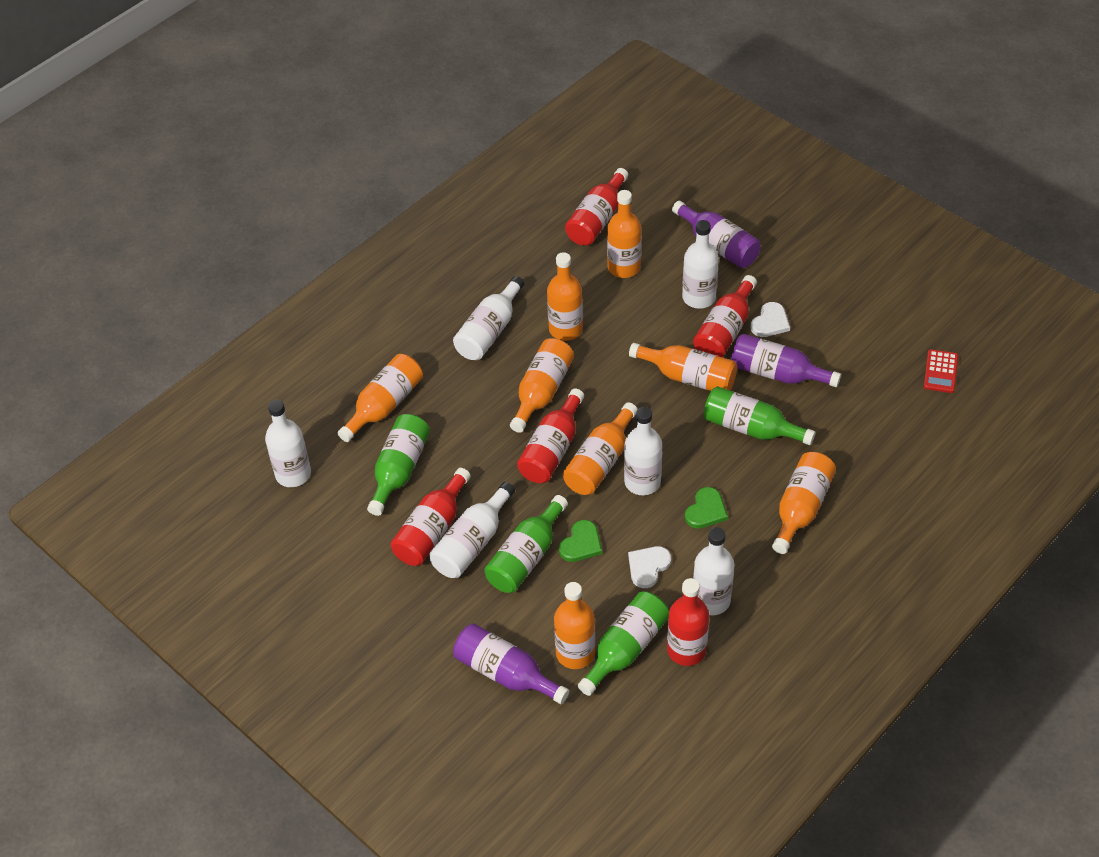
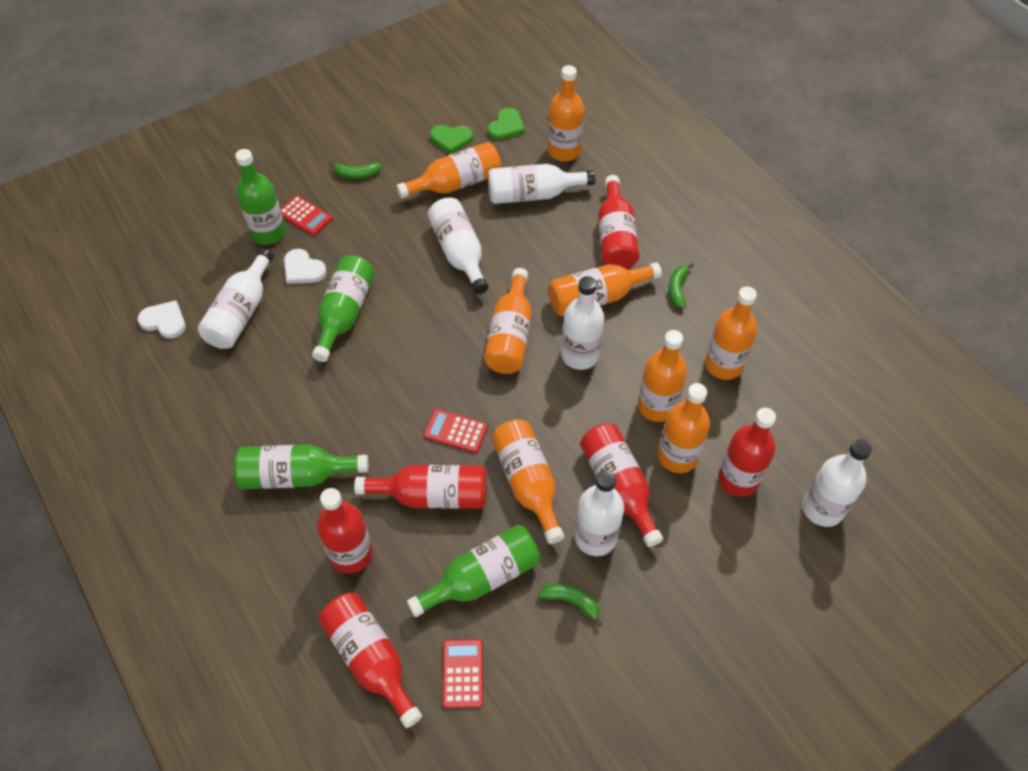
green banana: none = 0 -> [329,162,382,179] [538,583,602,627] [669,263,694,308] = 3
purple bottle: [453,624,569,704] [672,201,761,268] [731,334,841,387] = 3 -> none = 0
red bottle: [391,468,471,566] [517,388,584,483] [565,168,628,246] [667,578,709,666] [693,275,757,357] = 5 -> [317,488,373,573] [319,593,422,728] [354,465,487,509] [580,423,663,547] [598,175,639,269] [718,408,776,497] = 6
red calculator: [924,349,958,393] = 1 -> [281,196,333,236] [423,409,488,453] [443,639,483,708] = 3

